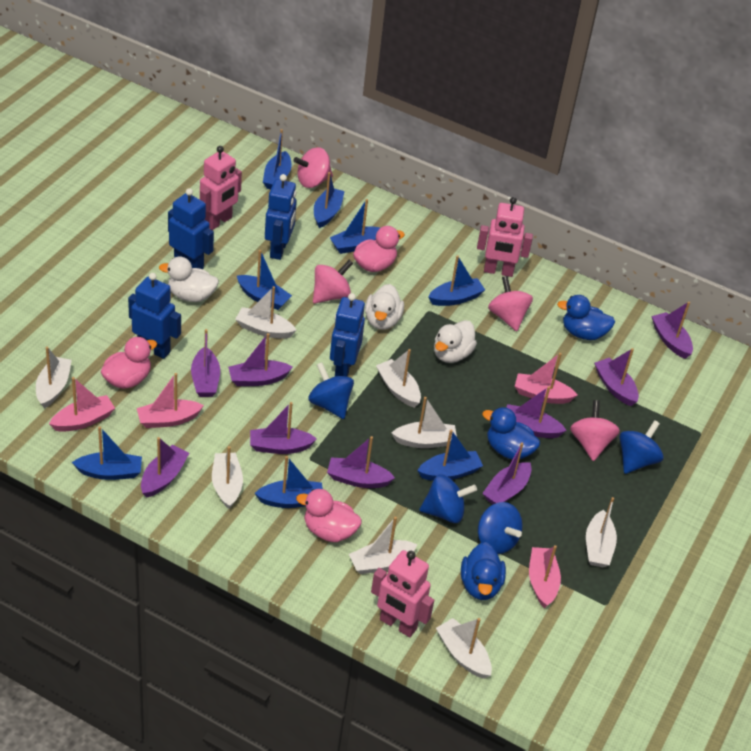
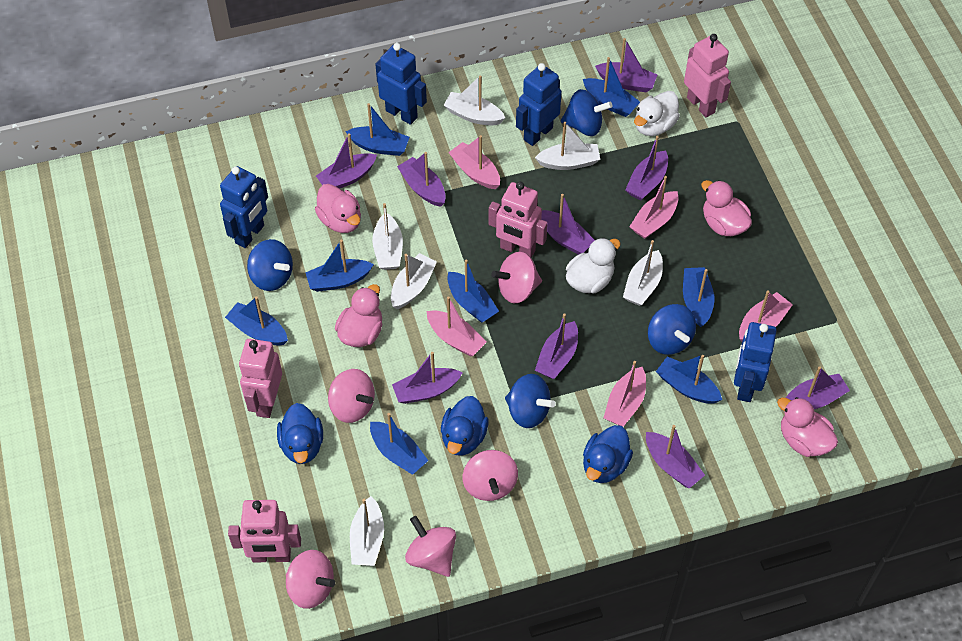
pink boat: [49,377,115,432] [137,373,204,428] [515,353,578,404] [529,545,561,608] = 4 -> [427,296,486,357] [448,135,500,189] [603,361,646,427] [629,176,678,239] [739,290,793,342] = 5
pink duck: [100,337,157,389] [296,489,362,542] [353,226,405,272] = 3 -> [315,184,361,233] [335,284,382,347] [701,180,752,236] [777,397,838,457] = 4
pink robot: [200,146,242,230] [371,550,434,637] [477,197,533,277] = 3 -> [228,500,301,563] [239,339,282,418] [489,182,548,258] [684,34,731,117] = 4
pink spinning top: [294,147,333,188] [313,260,353,303] [488,276,533,331] [570,400,620,461] = 4 -> [286,550,336,609] [328,369,375,423] [405,516,456,577] [463,450,518,501] [491,252,542,304] = 5
white boat: [36,347,72,408] [212,446,243,509] [235,286,297,339] [349,517,418,574] [376,349,421,408] [392,397,457,448] [436,618,492,679] [586,497,617,567] = 8 -> [350,496,384,566] [372,203,403,270] [391,253,437,309] [443,75,505,125] [535,122,600,170] [623,240,663,306] = 6
white duck: [159,256,219,302] [365,284,404,330] [434,320,477,363] = 3 -> [566,238,621,294] [634,91,680,136] = 2

